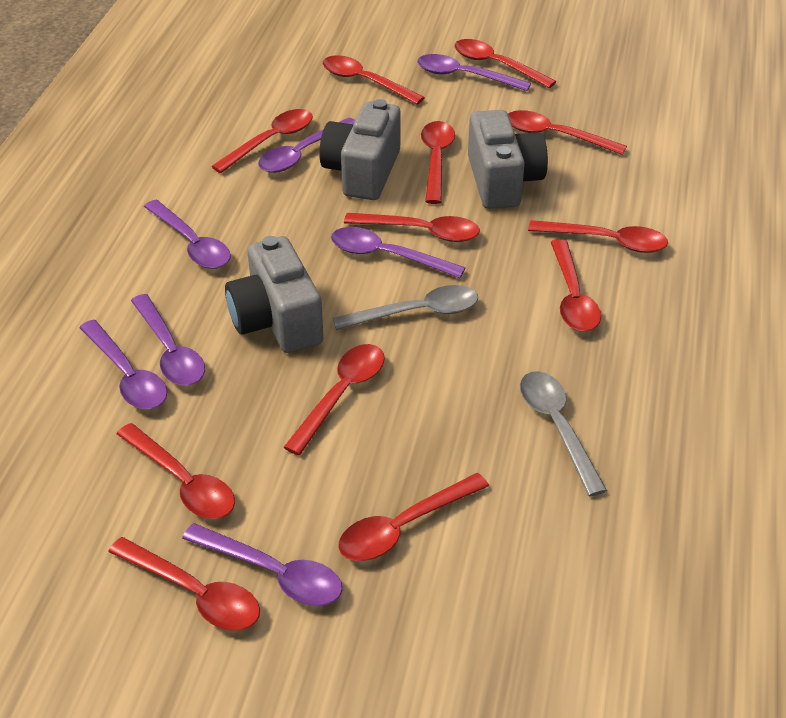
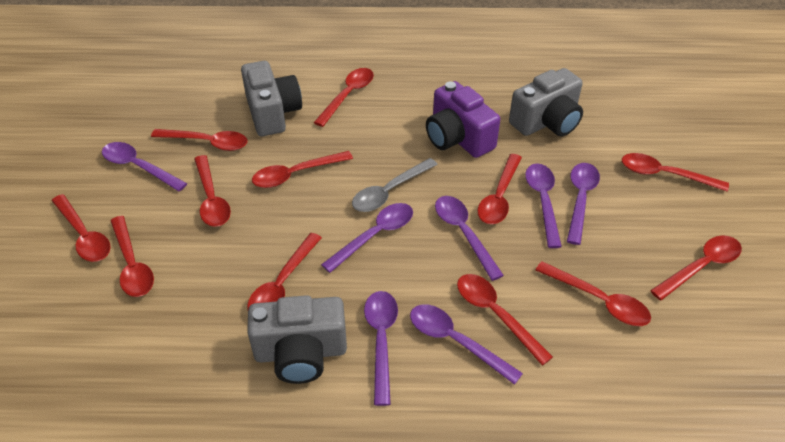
grey spoon: [333,285,478,330] [520,371,607,497] = 2 -> [352,158,438,212] = 1
purple camera: none = 0 -> [426,81,500,158] = 1

